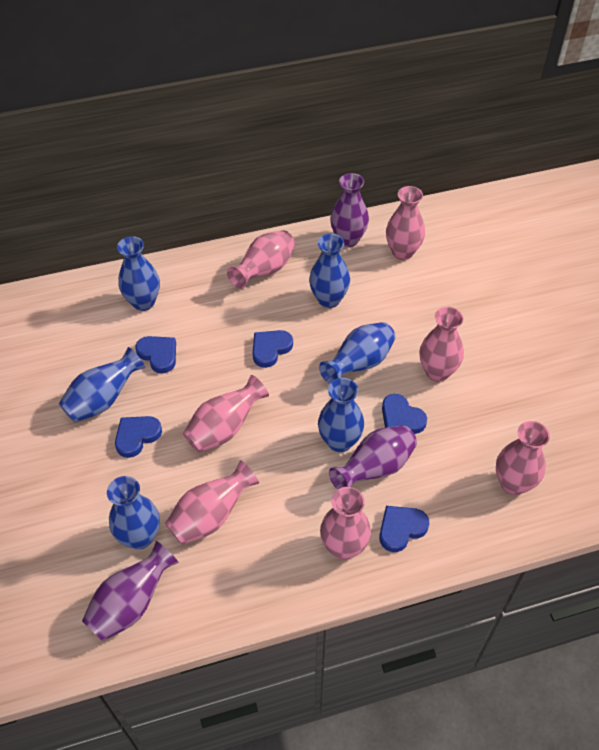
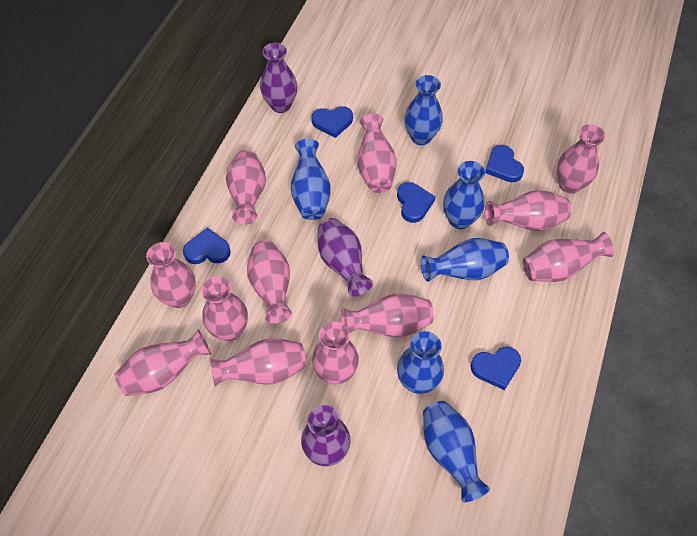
pink vase: [165,460,259,545] [183,375,269,452] [227,230,295,289] [320,487,371,560] [386,186,425,260] [419,307,464,382] [496,421,550,495] = 7 -> [114,329,211,396] [146,242,196,308] [201,277,248,341] [210,338,306,386] [226,150,266,225] [247,240,292,324] [312,322,359,384] [341,293,434,337] [358,114,397,193] [485,190,571,231] [523,232,614,282] [556,124,605,194] = 12

